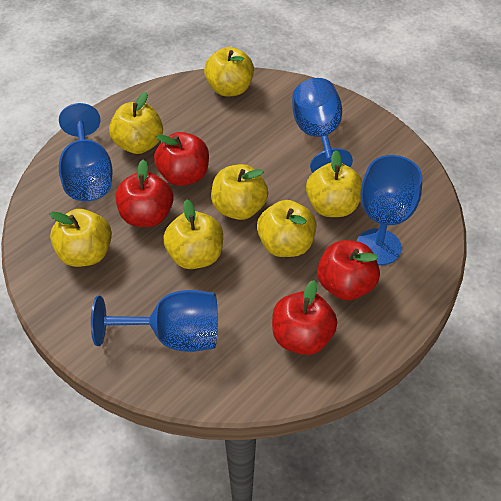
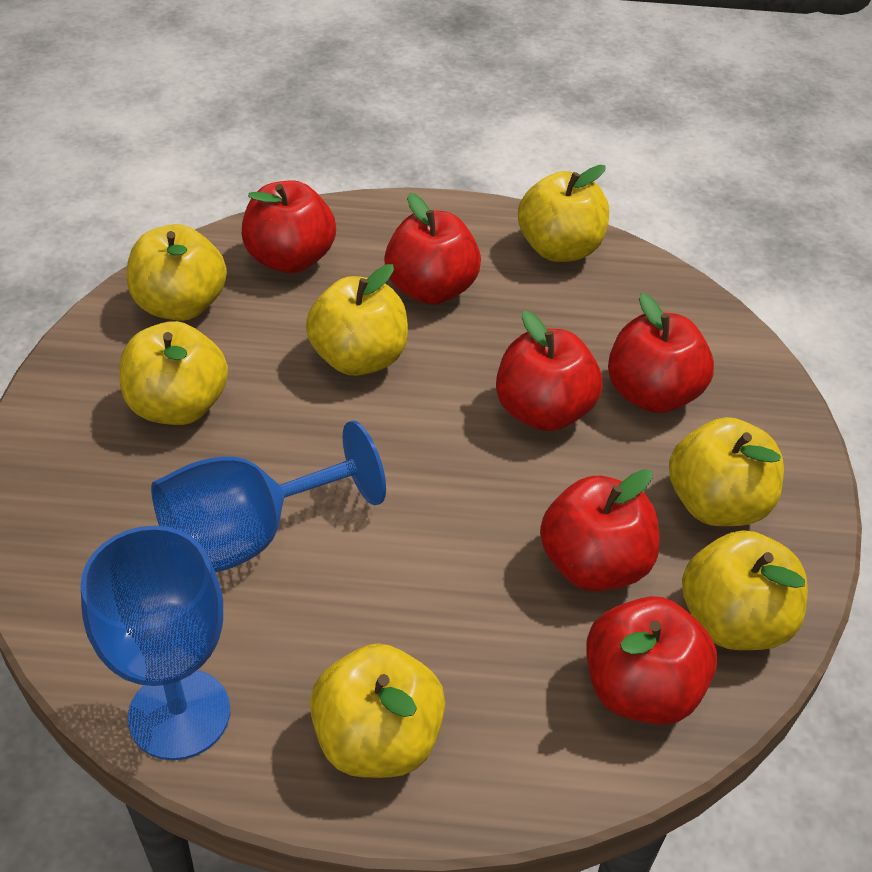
blue goblet: [59,103,113,201] [91,290,218,352] [292,78,353,173] [357,155,422,265] = 4 -> [81,526,230,760] [151,421,386,572] = 2
red apple: [116,160,173,227] [154,132,209,186] [272,280,337,355] [317,240,380,300] = 4 -> [242,180,336,273] [384,193,481,305] [496,311,602,431] [540,469,660,591] [586,596,717,725] [608,293,714,413] = 6

